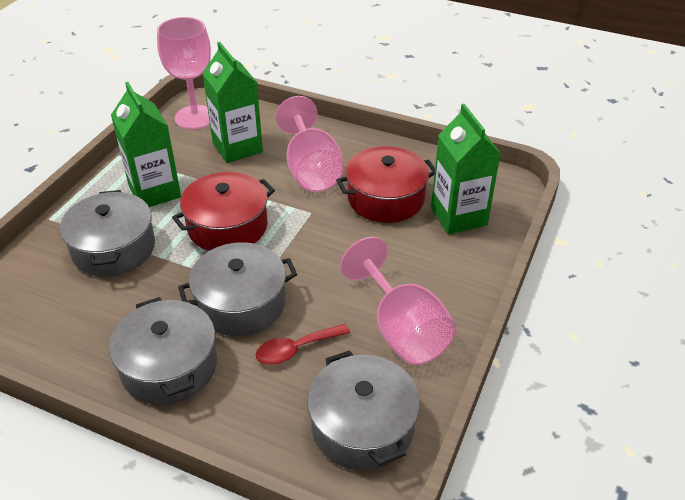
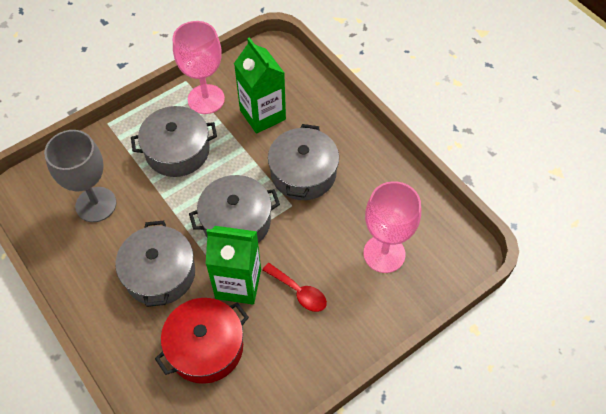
green carton: [111,82,181,207] [202,42,263,163] [431,104,501,234] = 3 -> [206,226,261,304] [234,37,286,134] = 2
grey goblet: none = 0 -> [44,130,117,222] = 1
pink goblet: [157,17,211,129] [276,96,344,192] [340,237,456,365] = 3 -> [173,21,225,114] [364,181,421,273] = 2
red pot: [172,172,275,251] [336,146,435,223] = 2 -> [155,298,249,384] = 1

